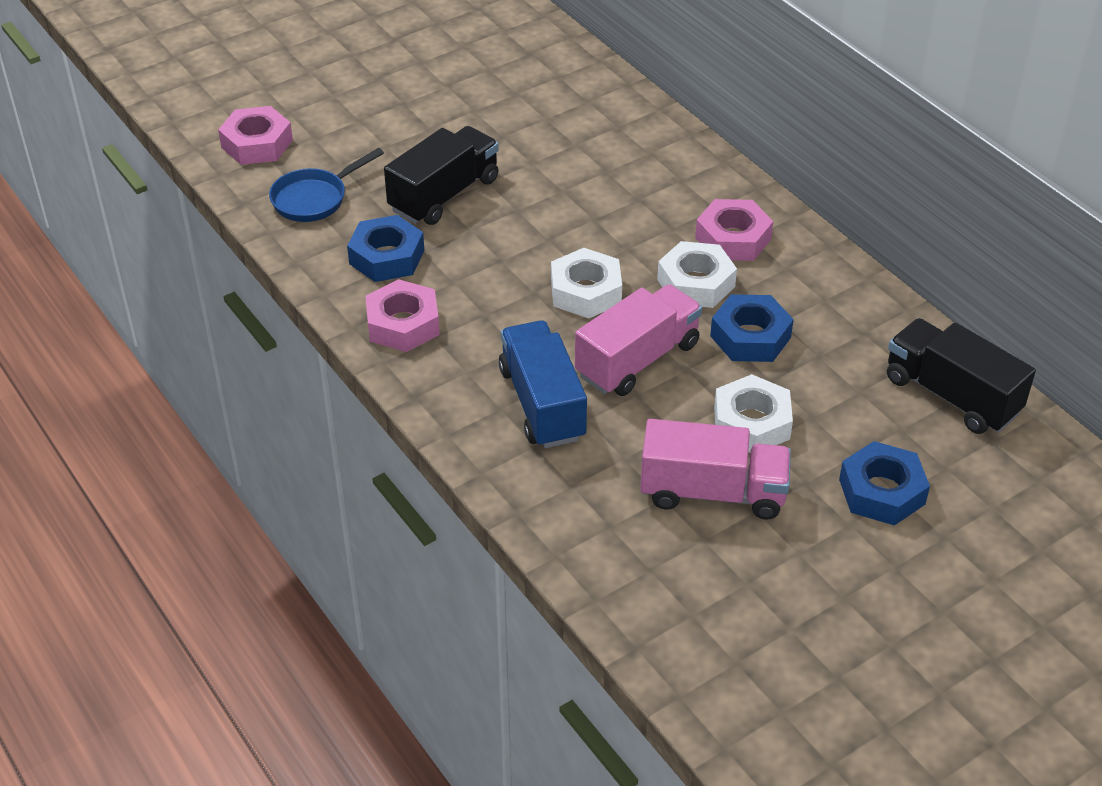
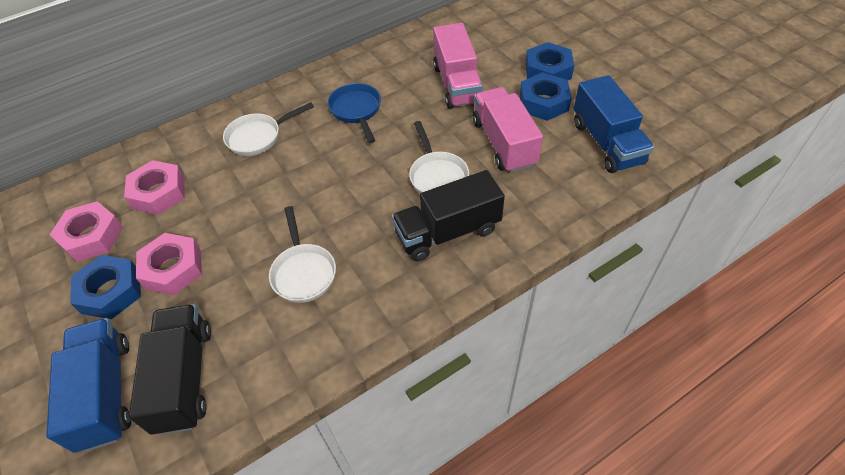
blue truck: [499,320,587,448] = 1 -> [46,318,131,453] [574,75,654,173] = 2
white nut: [551,248,622,319] [657,241,737,308] [714,374,793,452] = 3 -> none = 0
white pan: none = 0 -> [223,102,314,156] [269,206,336,303] [409,121,469,193] = 3

